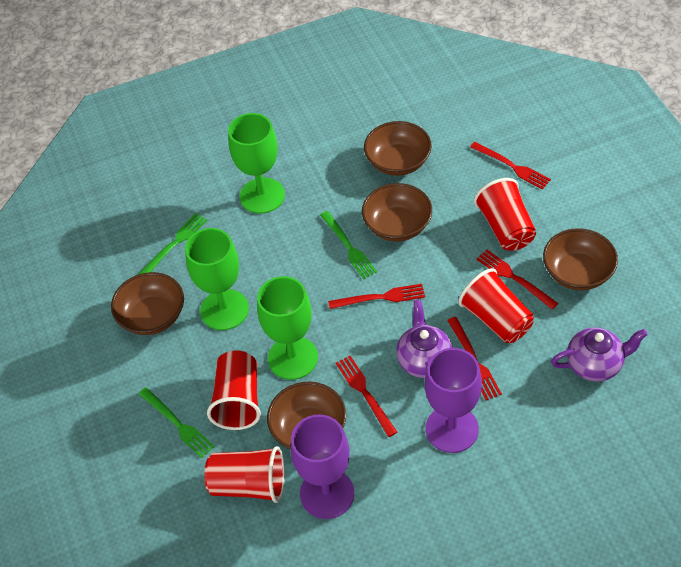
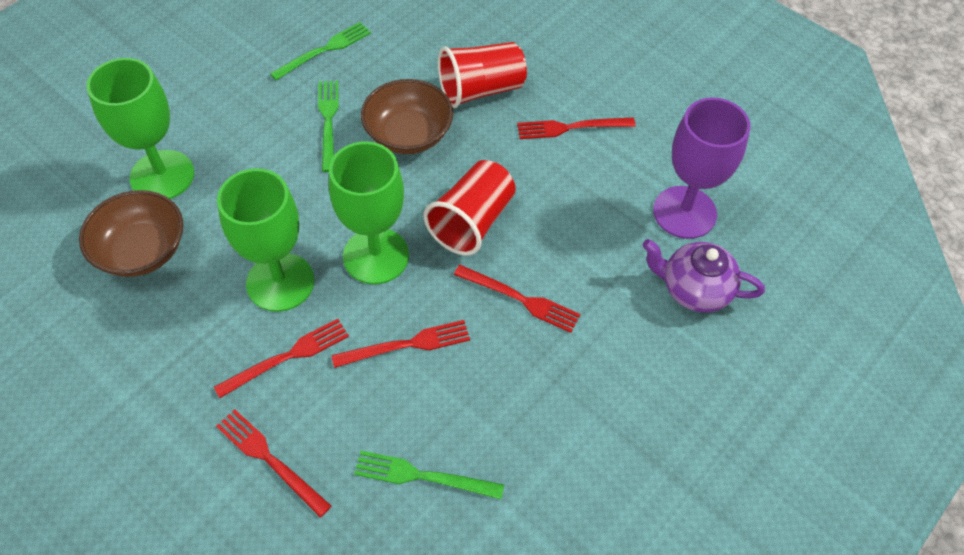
brown bowl: [111,272,184,335] [267,381,346,450] [362,183,432,242] [364,121,432,176] [543,228,618,290] = 5 -> [79,190,183,277] [361,79,453,154] = 2
purple goblet: [291,415,354,519] [425,348,482,453] = 2 -> [653,97,751,239] = 1
purple teapot: [396,299,452,378] [551,327,648,382] = 2 -> [642,239,765,312] = 1
red cup: [204,446,285,503] [207,350,261,430] [458,268,534,343] [474,178,536,251] = 4 -> [423,160,516,256] [438,42,527,108] = 2

